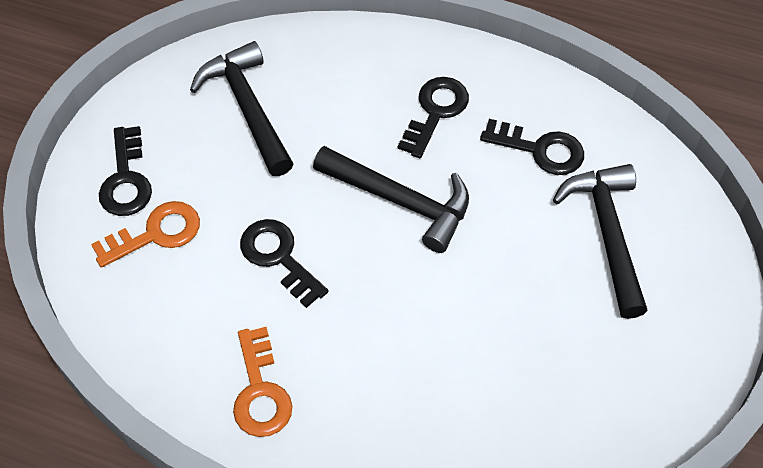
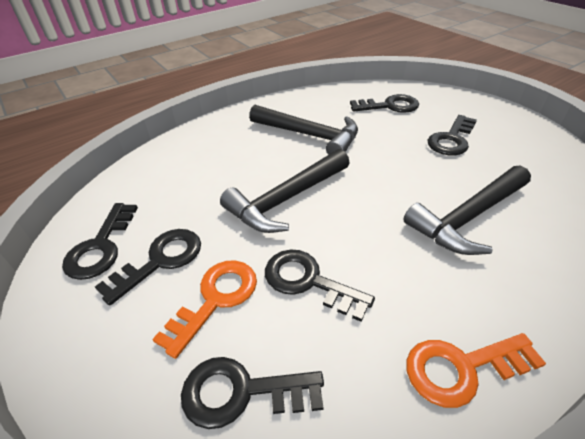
black key: [99,126,152,216] [240,219,329,308] [397,77,469,158] [480,119,584,175] = 4 -> [62,203,138,280] [95,229,201,306] [181,357,324,429] [265,250,375,322] [350,94,419,113] [428,115,477,155] = 6

